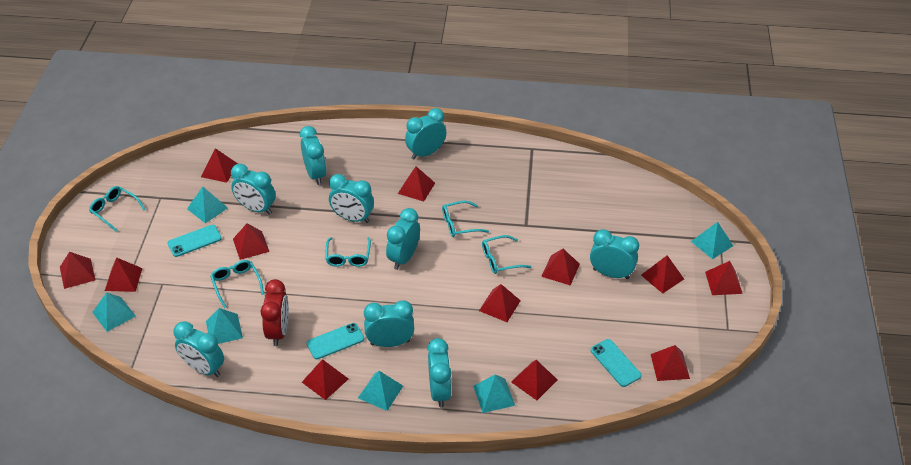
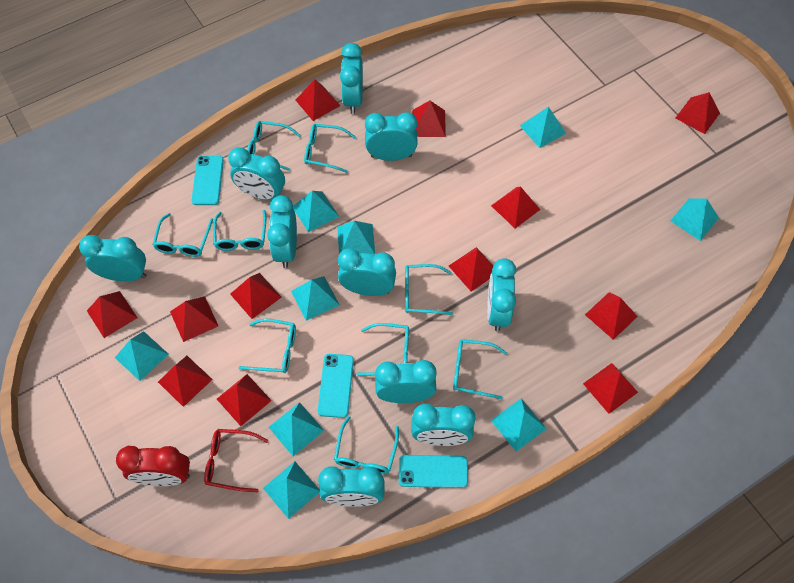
red glasses: none = 0 -> [204,429,269,492] = 1
turquoise clock: [174,321,224,377] [231,164,276,214] [300,126,327,185] [329,174,374,223] [364,300,414,347] [386,208,420,270] [405,108,446,159] [427,338,452,408] [590,229,639,279] = 9 -> [79,235,147,282] [228,147,285,200] [267,195,297,268] [318,466,385,507] [338,248,396,296] [340,43,363,114] [365,112,418,161] [375,360,437,403] [411,403,476,446] [487,258,516,331] = 10
turquoise glasses: [89,186,146,231] [210,260,264,308] [325,237,371,267] [442,201,489,237] [482,235,531,274] = 5 -> [152,213,213,257] [213,210,266,251] [239,319,296,373] [247,121,301,171] [304,124,356,173] [334,416,399,474] [357,323,409,376] [405,264,453,315] [453,339,507,399] = 9
turquoise pyramid: [92,292,136,332] [187,186,228,223] [206,308,243,344] [358,371,403,411] [473,374,515,413] [691,222,733,259] = 6 -> [115,331,169,381] [263,461,320,519] [269,402,324,456] [291,276,340,321] [293,191,339,232] [337,221,375,255] [491,398,547,452] [520,107,566,148] [671,199,719,241] = 9

